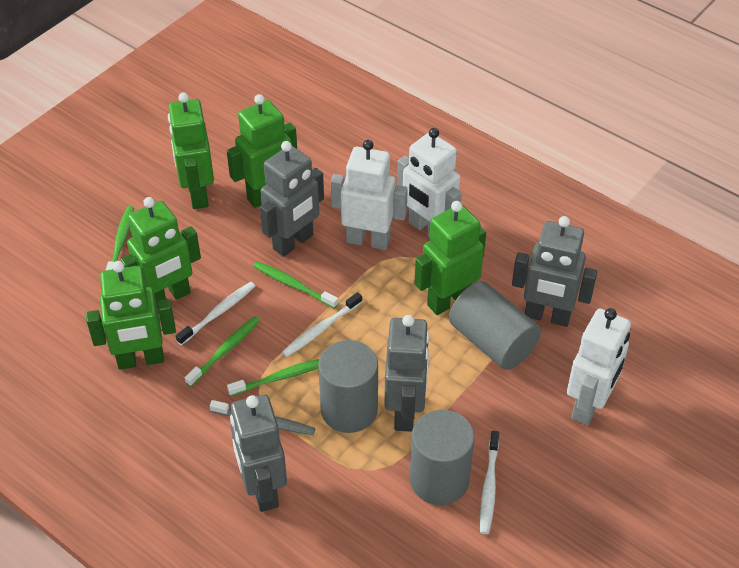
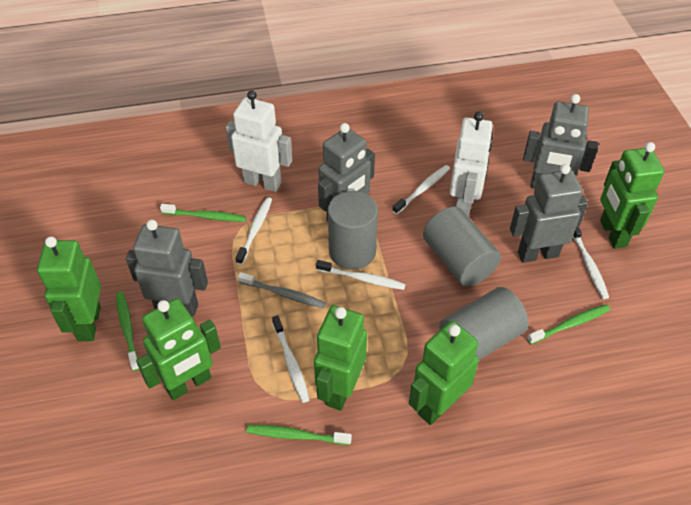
white robot: [331,140,408,250] [397,128,462,237] [567,308,631,425] = 3 -> [226,90,292,192] [450,111,493,217] = 2
white toothbrush: [176,282,255,345] [282,292,362,357] [480,431,499,534] = 3 -> [236,197,272,265] [272,316,310,403] [316,260,406,290] [392,165,450,214] [573,226,609,299] = 5

